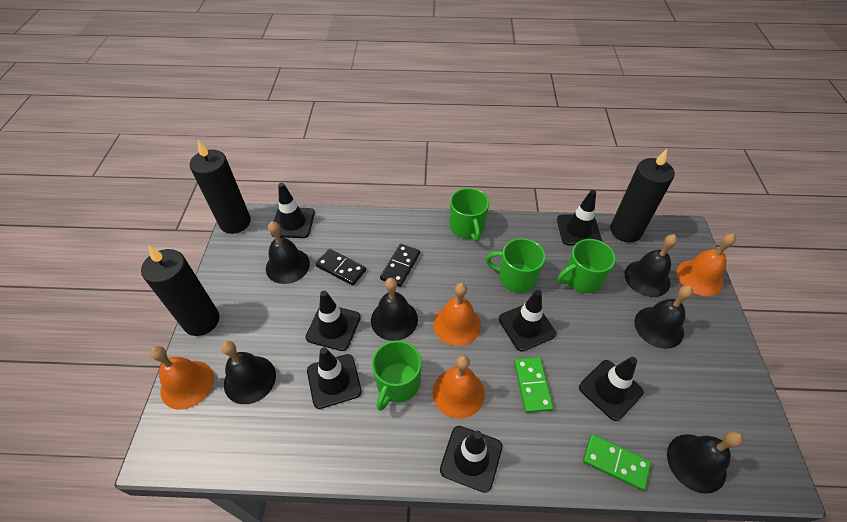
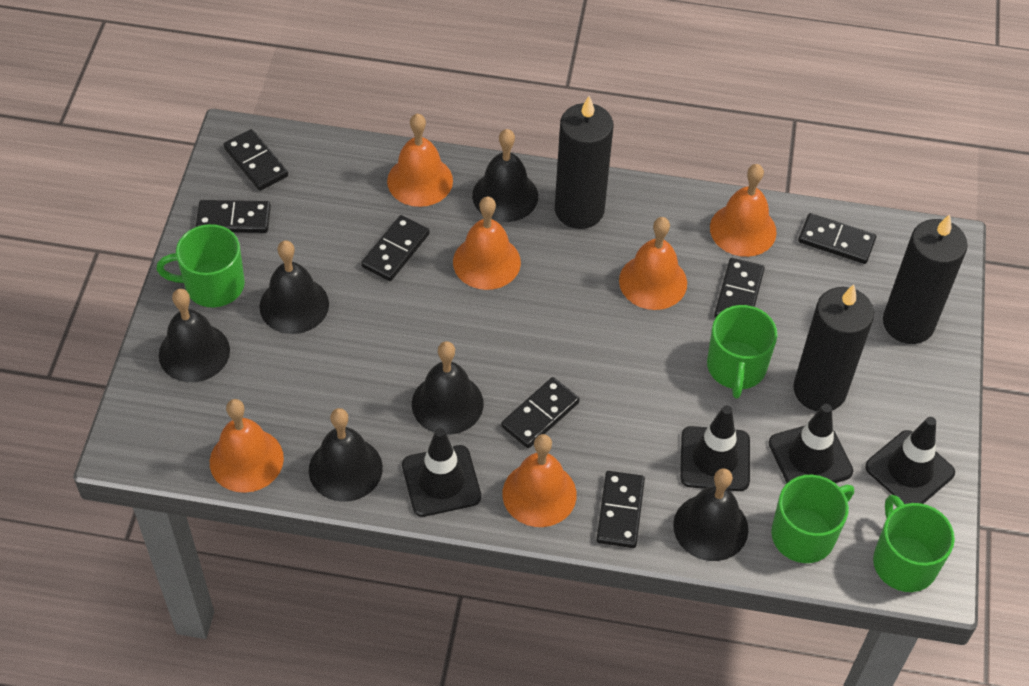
black domino: [316,249,366,286] [380,244,420,287] = 2 -> [196,200,271,233] [223,129,288,191] [361,215,430,281] [501,377,580,448] [596,471,645,548] [714,258,765,318] [798,213,876,264] = 7
black traffic cone: [271,183,315,238] [306,291,361,351] [307,347,362,409] [440,426,502,493] [499,290,556,352] [557,190,602,245] [579,357,644,421] = 7 -> [402,428,481,517] [680,405,750,491] [769,404,853,483] [865,417,955,504] = 4
green domino: [514,357,553,413] [583,434,651,491] = 2 -> none = 0
orange bell: [150,346,214,410] [433,283,481,346] [433,355,485,419] [677,234,736,296] = 4 -> [210,399,284,493] [387,113,453,207] [453,197,521,290] [502,434,577,527] [619,217,687,310] [710,164,777,257] = 6

